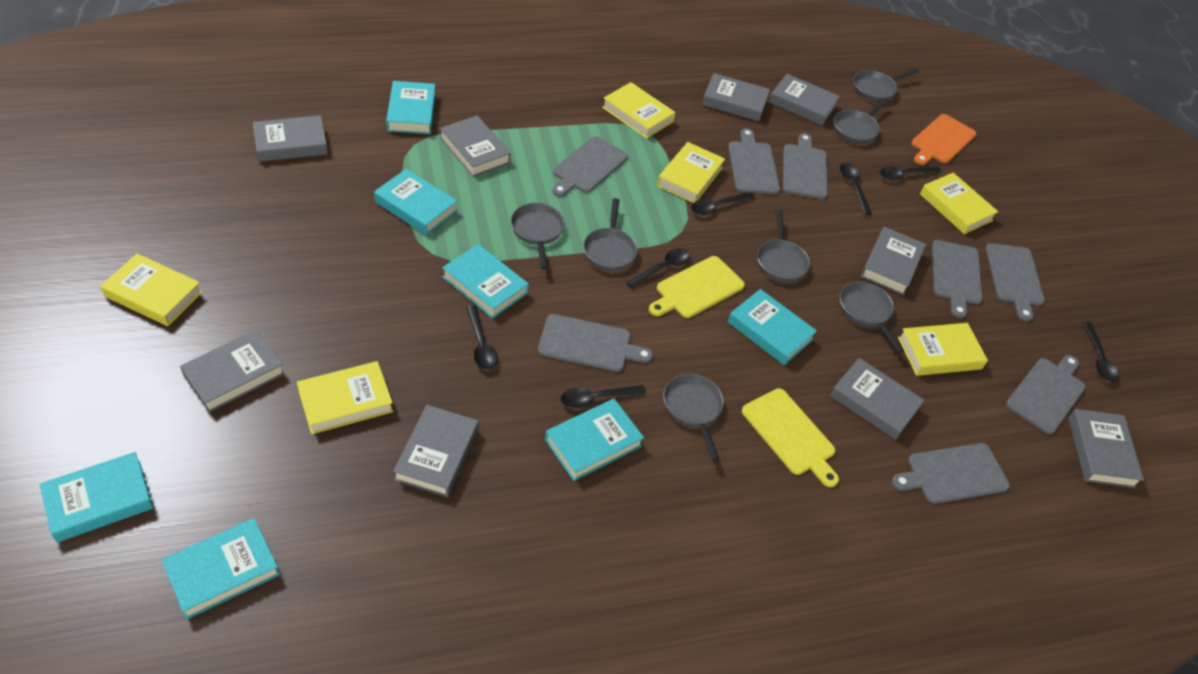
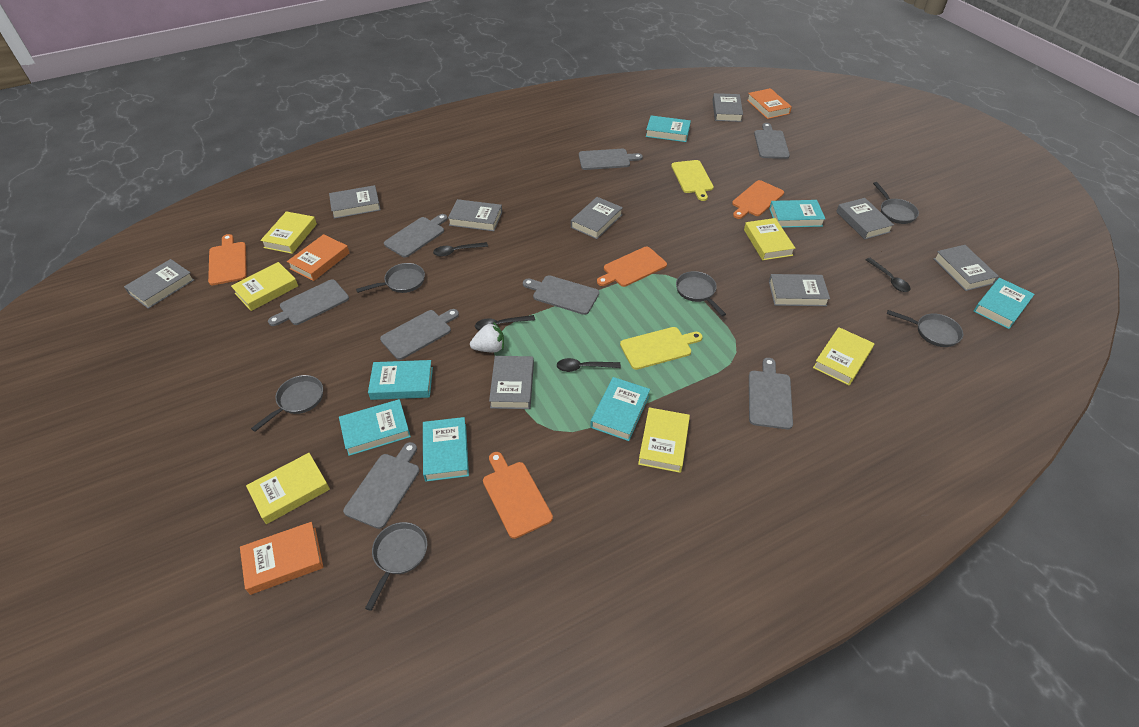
black spoon: [467,306,498,370] [561,385,646,408] [626,248,691,288] [691,192,755,215] [840,163,872,215] [880,166,941,180] [1083,322,1119,383] = 7 -> [433,242,488,257] [475,315,535,330] [557,358,621,372] [866,258,910,292] = 4
grey pan: [511,203,565,270] [583,198,638,271] [663,374,724,461] [757,210,810,282] [834,97,890,144] [840,282,904,353] [853,68,919,102] = 7 -> [251,375,323,432] [356,263,425,293] [365,522,427,611] [676,271,726,316] [873,182,919,224] [887,310,963,347] = 6
orange book: none = 0 -> [240,522,324,595] [287,234,349,281] [747,88,792,119] = 3
orange cutting board: [911,114,977,165] = 1 -> [208,234,247,285] [483,452,553,539] [597,247,667,287] [732,180,784,219] = 4
white strawberry: none = 0 -> [470,322,504,353] = 1

